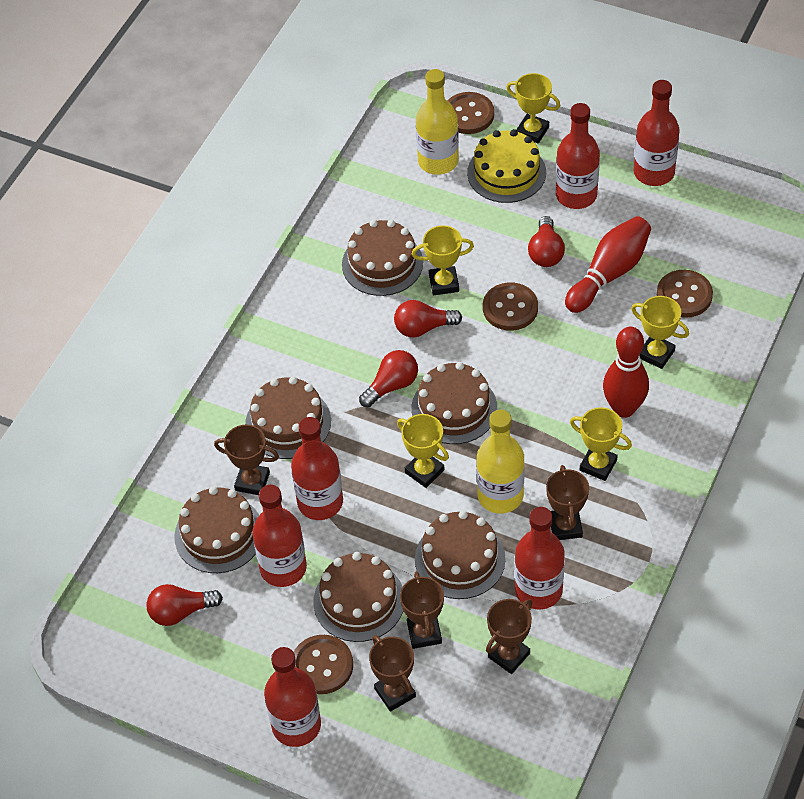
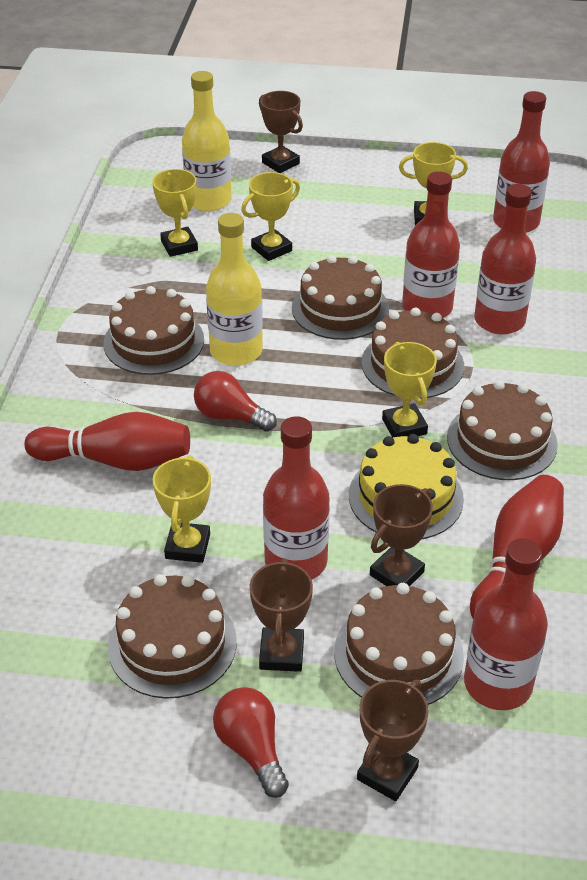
brown button: [294,635,353,694] [447,92,494,134] [483,283,538,331] [657,270,713,318] = 4 -> none = 0
brown trophy: [214,425,279,495] [369,635,416,712] [400,572,444,649] [486,599,532,674] [546,465,589,540] = 5 -> [250,558,313,672] [259,91,303,173] [357,680,429,801] [370,484,433,586] = 4
red bottle: [252,485,307,587] [264,647,321,747] [291,417,343,520] [515,507,565,609] [556,103,600,209] [634,80,680,186] = 6 -> [263,416,330,580] [402,171,460,318] [464,538,548,710] [474,184,536,335] [493,91,550,233] = 5
red light bulb: [146,584,223,626] [359,350,418,407] [394,300,462,338] [528,216,565,267] = 4 -> [194,371,277,432] [213,687,289,798] = 2

